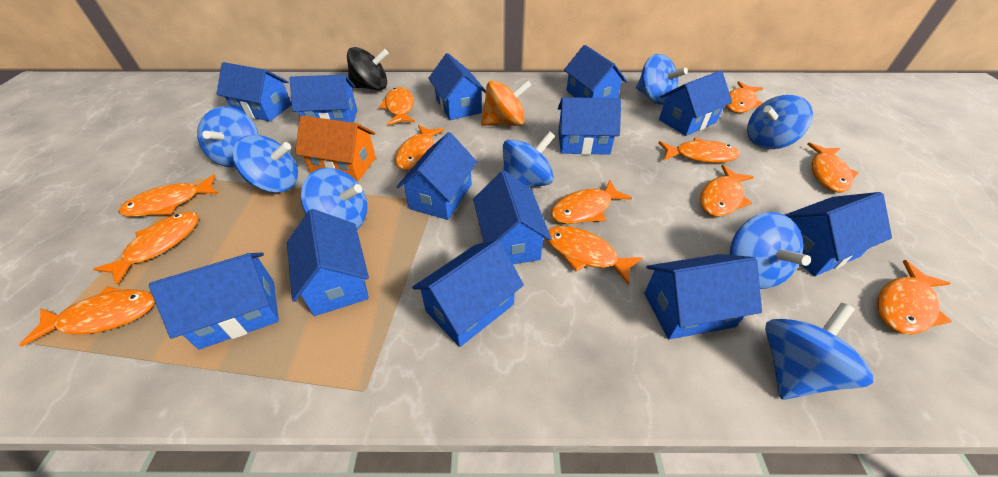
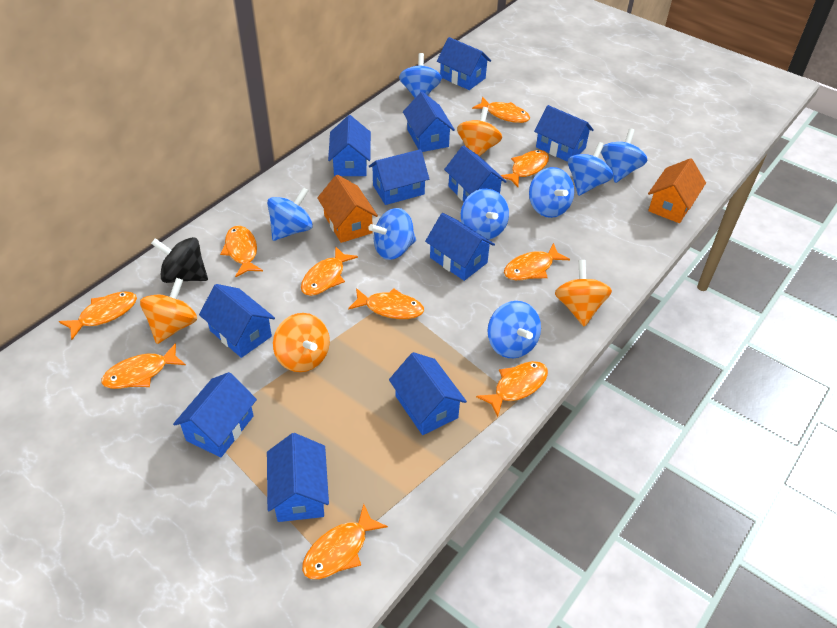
blue house: [149,252,279,349] [216,62,292,122] [287,209,369,316] [289,75,357,123] [397,132,477,220] [412,240,524,347] [428,53,486,120] [473,171,551,264] [558,97,621,155] [564,45,627,98] [644,254,762,339] [659,70,732,136] [785,192,892,276] = 13 -> [173,372,257,458] [199,284,275,358] [267,433,329,522] [328,115,371,176] [369,149,429,205] [389,352,467,435] [403,92,455,152] [425,213,495,281] [437,37,491,90] [444,145,507,201] [534,105,594,162] = 11
orange fish: [20,286,155,346] [93,212,199,285] [118,174,219,217] [379,87,415,125] [395,125,444,170] [546,226,642,285] [551,180,632,224] [658,138,740,163] [700,165,754,217] [726,81,763,113] [807,142,859,193] [877,260,952,334] = 12 -> [59,291,137,340] [101,343,186,389] [220,226,263,277] [301,246,358,296] [302,504,388,579] [348,288,424,319] [472,97,530,123] [476,361,548,417] [500,150,549,187] [504,243,570,280] = 10
orange house: [295,116,376,181] = 1 -> [317,175,378,243] [648,158,706,223] = 2
orange spinning top: [481,80,532,126] = 1 -> [140,278,197,344] [273,313,330,372] [457,107,502,156] [555,260,612,327] = 4

